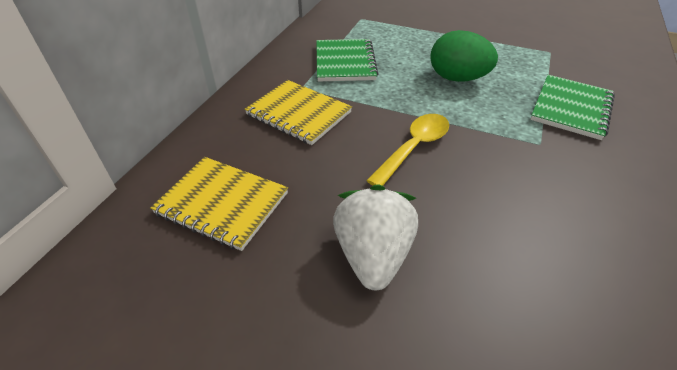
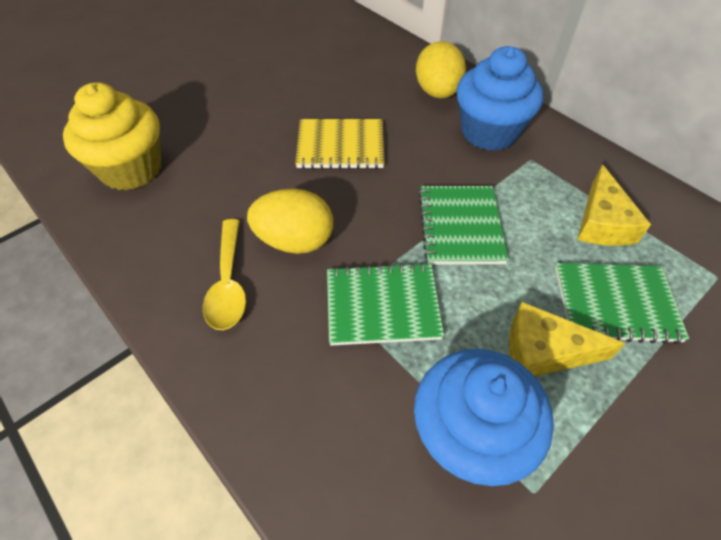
blue cupcake: none = 0 -> [414,349,554,486] [457,46,543,151] = 2
green egg: [430,30,498,82] = 1 -> none = 0
green notebook: [316,39,379,81] [530,75,615,140] = 2 -> [327,262,444,346] [418,186,509,264] [555,263,689,344] = 3
white strawberry: [333,184,418,290] = 1 -> none = 0
yellow cheese: none = 0 -> [509,302,626,376] [577,164,651,246] = 2
yellow cupcake: none = 0 -> [63,82,161,190] = 1
yellow egg: none = 0 -> [247,189,333,254] [416,41,466,98] = 2
yellow notebook: [150,157,288,251] [245,80,352,145] = 2 -> [295,119,385,169] = 1

